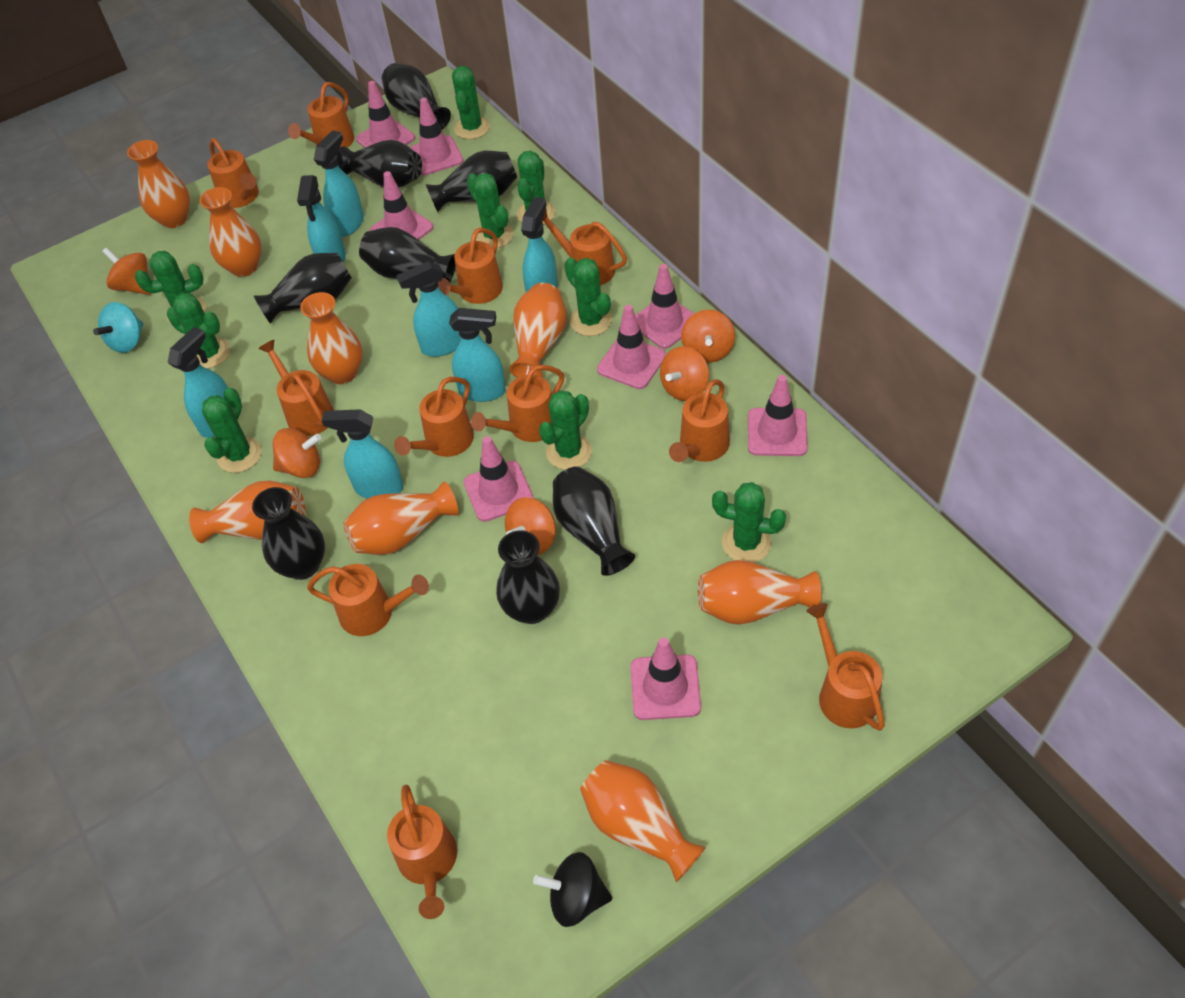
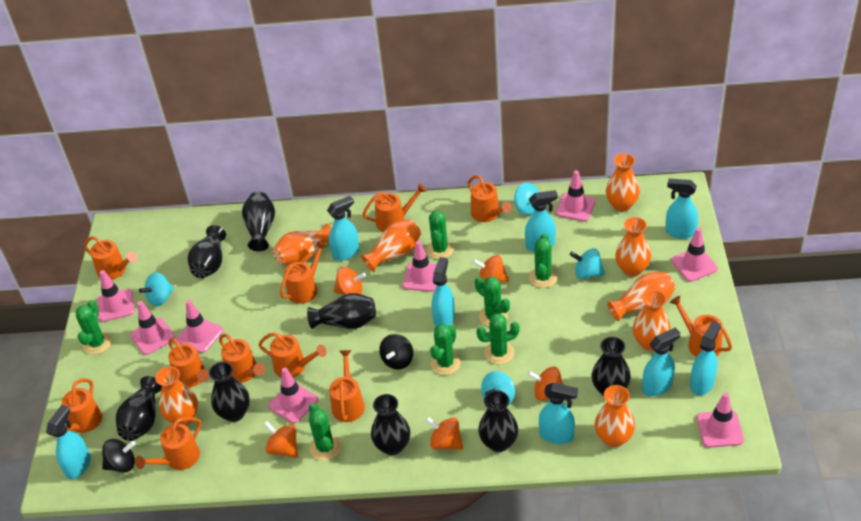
black spinning top: [533,852,612,927] = 1 -> [102,439,136,472] [379,334,413,370] = 2
green cactus: [135,251,206,322] [167,293,230,369] [202,388,262,473] [452,66,490,139] [467,173,514,248] [517,151,556,225] [539,390,592,470] [564,257,612,336] [712,482,786,563] = 9 -> [76,300,112,355] [309,403,341,461] [427,210,454,259] [430,324,461,375] [475,277,510,327] [477,313,520,365] [529,234,557,288] = 7
turquoise spinning top: [93,302,143,353] = 1 -> [139,272,174,306] [481,371,515,405] [514,183,539,215] [570,248,605,279] = 4
turquoise spray bottle: [167,327,228,438] [297,175,346,262] [314,130,364,237] [321,409,403,499] [396,261,461,357] [449,308,506,402] [521,197,558,292] = 7 -> [46,405,91,479] [327,196,359,261] [432,257,455,327] [525,190,558,252] [539,382,578,444] [642,328,680,396] [666,179,698,239] [690,321,721,396] = 8

